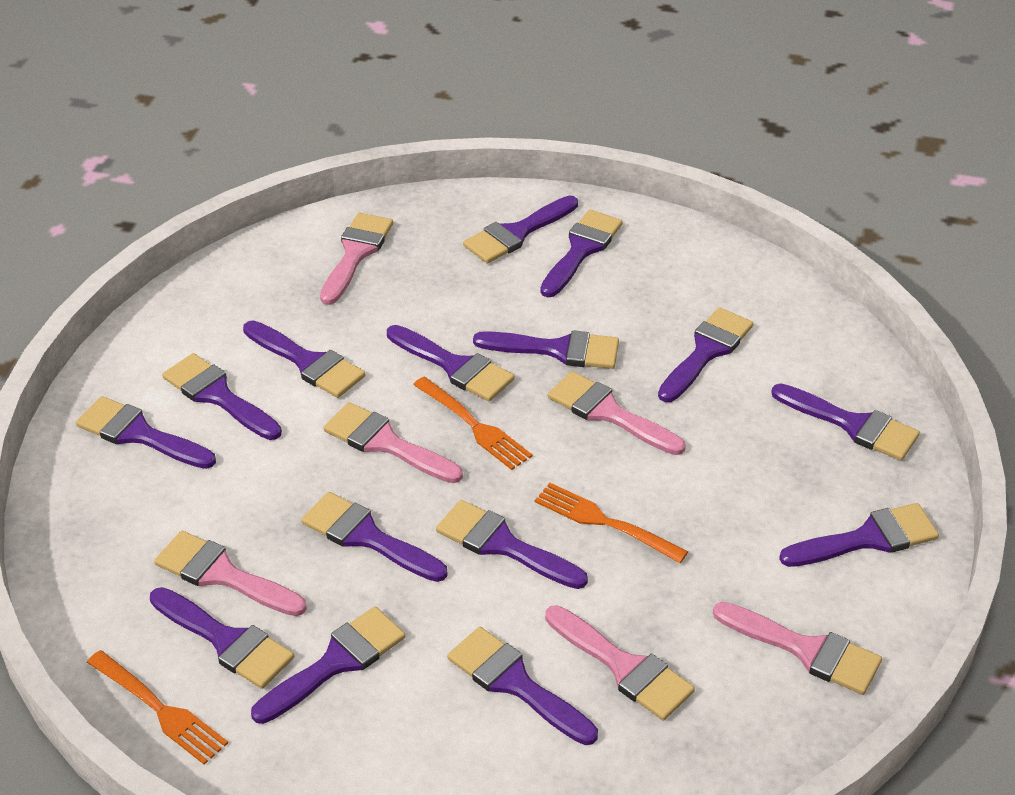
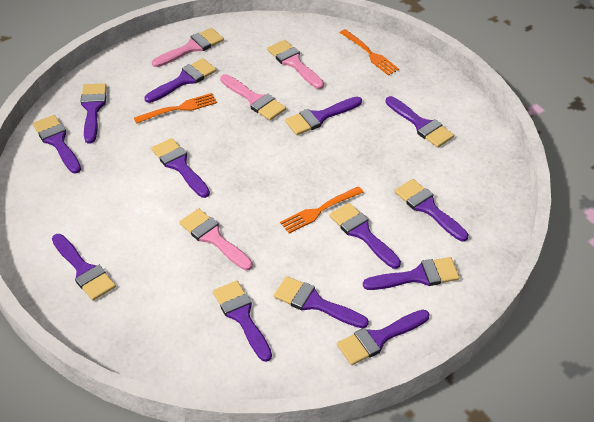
pink brush: [154,531,307,616] [320,213,393,305] [323,402,463,483] [545,605,695,720] [548,371,686,455] [713,602,882,695] = 6 -> [152,28,224,67] [179,208,253,271] [220,74,286,121] [267,40,324,89] = 4
purple brush: [76,396,216,469] [150,587,294,689] [162,353,282,440] [243,320,365,398] [251,607,406,724] [301,492,448,582] [387,325,514,401] [436,500,588,589] [447,627,598,745] [463,196,578,264] [473,330,619,369] [540,210,623,297] [658,307,753,402] [771,383,920,461] [779,503,939,567] = 15 -> [33,115,81,173] [52,234,116,301] [80,83,107,144] [145,58,217,103] [152,138,210,198] [213,281,272,362] [274,276,369,328] [285,97,362,135] [329,203,401,269] [337,310,429,365] [363,257,460,290] [385,96,454,148] [395,179,469,241] = 13

